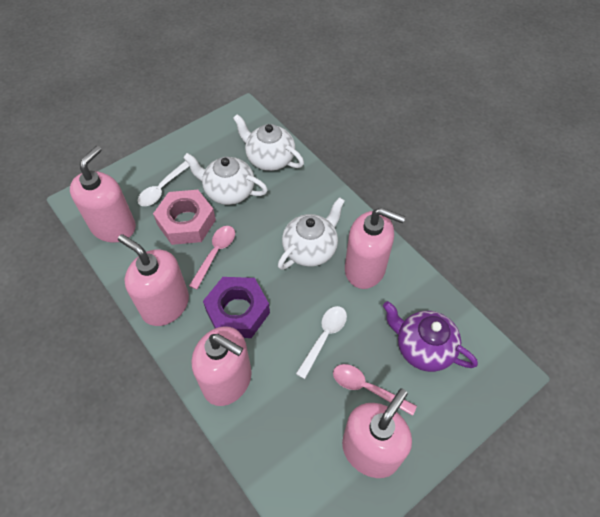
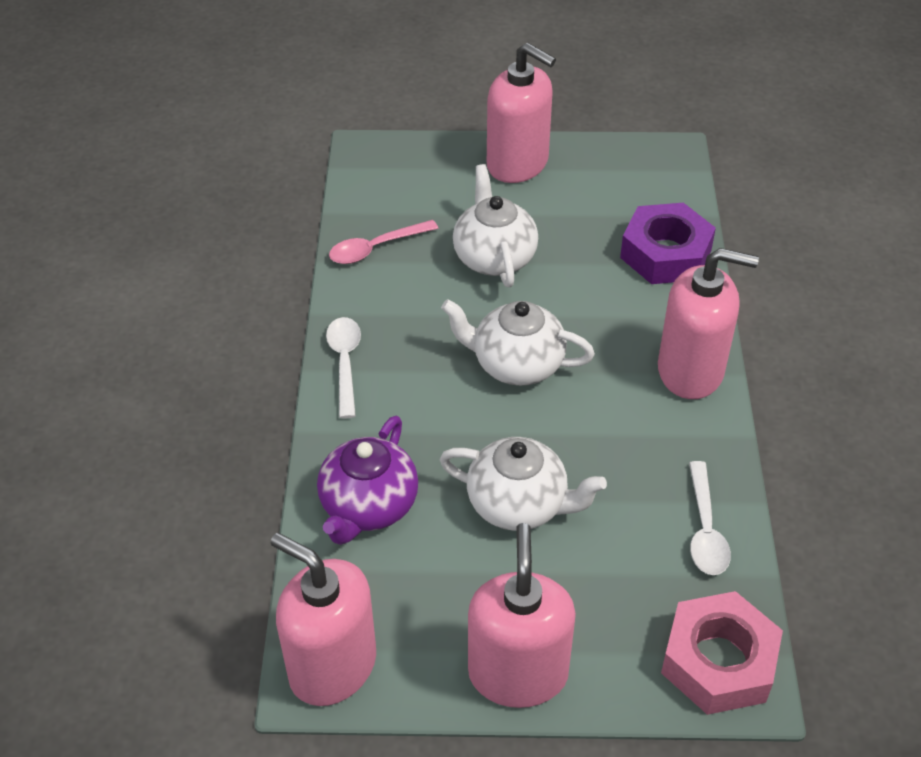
pink soap dispenser: [70,146,136,243] [118,234,189,326] [192,326,252,406] [342,389,412,478] [345,207,406,289] = 5 -> [271,533,376,706] [468,523,576,708] [487,43,556,183] [658,248,759,399] = 4
pink spoon: [189,226,235,289] [333,364,417,416] = 2 -> [329,220,439,264] = 1

